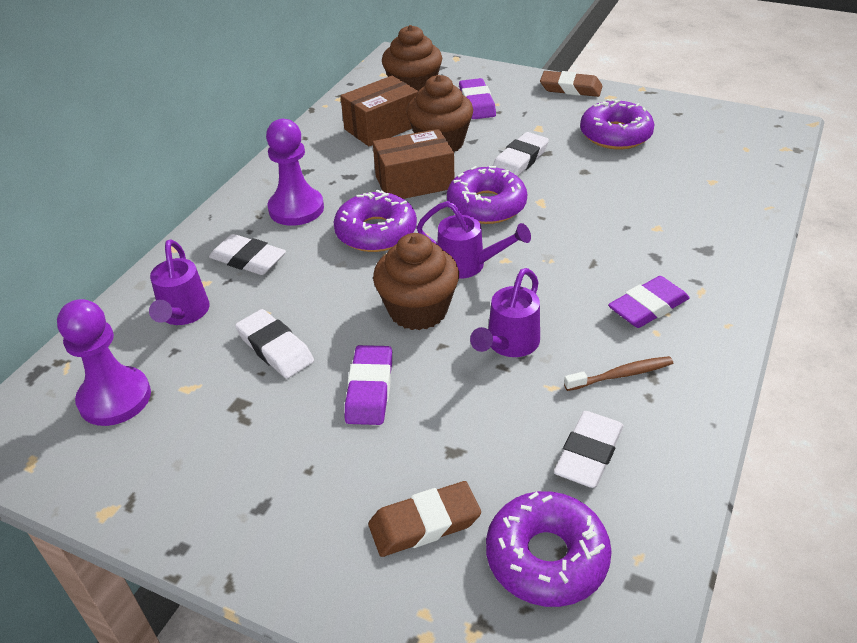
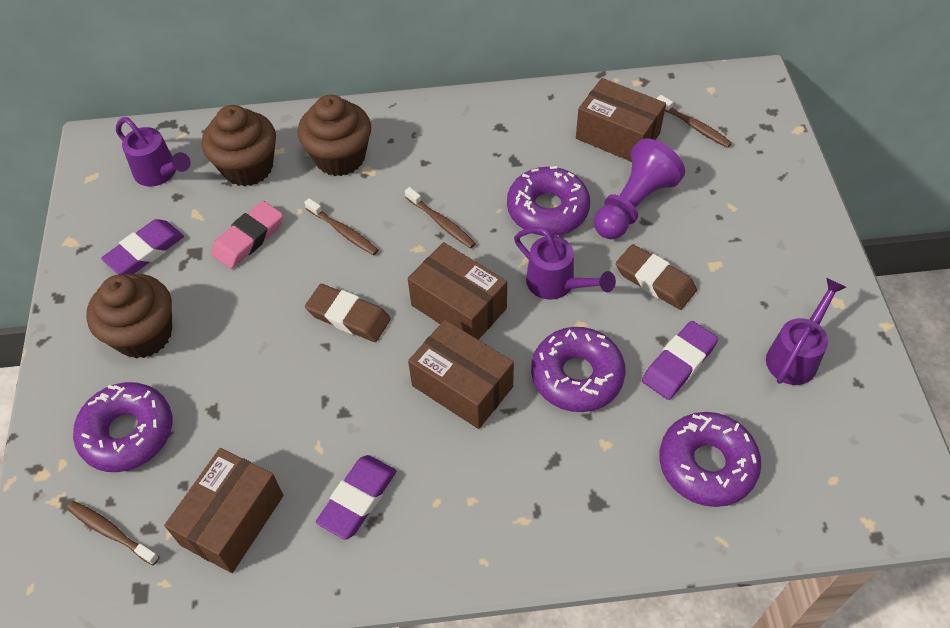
brown box: [340,76,418,146] [373,129,454,199] = 2 -> [164,448,284,573] [408,242,507,340] [408,320,514,429] [576,78,666,162] = 4
brown toothbrush: [564,356,673,391] = 1 -> [67,501,159,565] [304,198,379,255] [405,187,476,249] [657,95,732,148] = 4
pink eraser: none = 0 -> [211,201,283,269] = 1
purple pawn: [57,299,151,426] [266,119,324,226] = 2 -> [594,138,685,239] = 1
white eraser: [209,234,286,275] [235,309,314,378] [493,132,549,176] [554,411,623,488] = 4 -> none = 0

